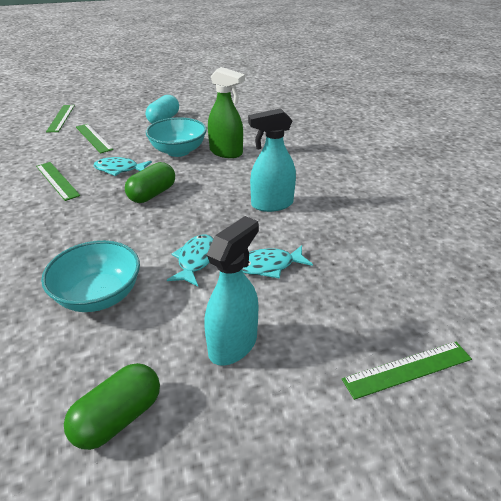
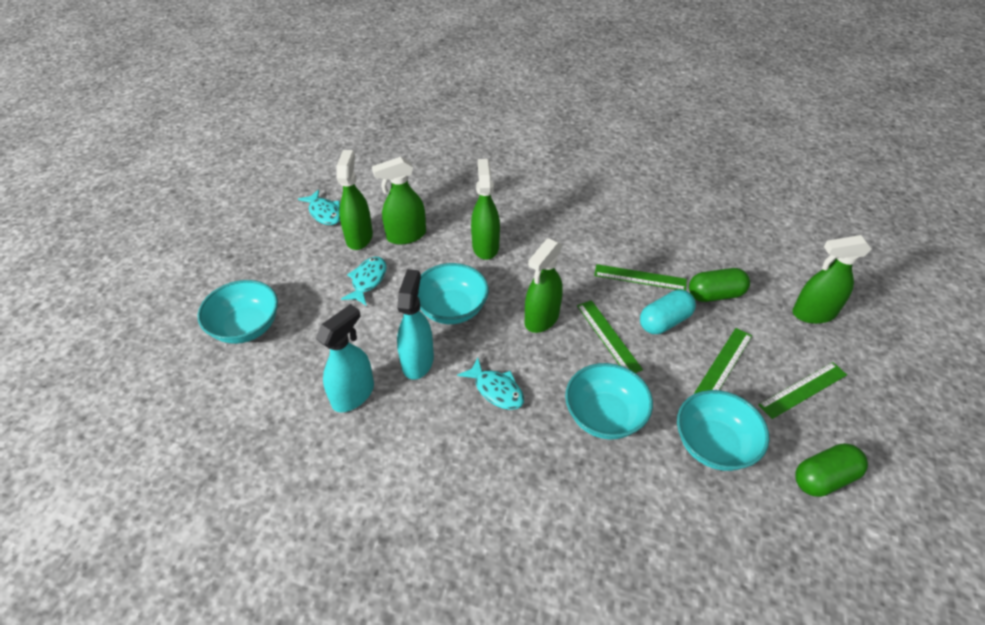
green spray bottle: [208,67,245,158] = 1 -> [336,150,373,250] [372,157,426,245] [471,159,500,260] [525,238,563,333] [792,235,872,324] = 5
turquoise bowl: [41,240,140,312] [146,117,207,157] = 2 -> [198,280,278,344] [418,263,489,324] [565,363,653,439] [677,390,769,471] = 4

